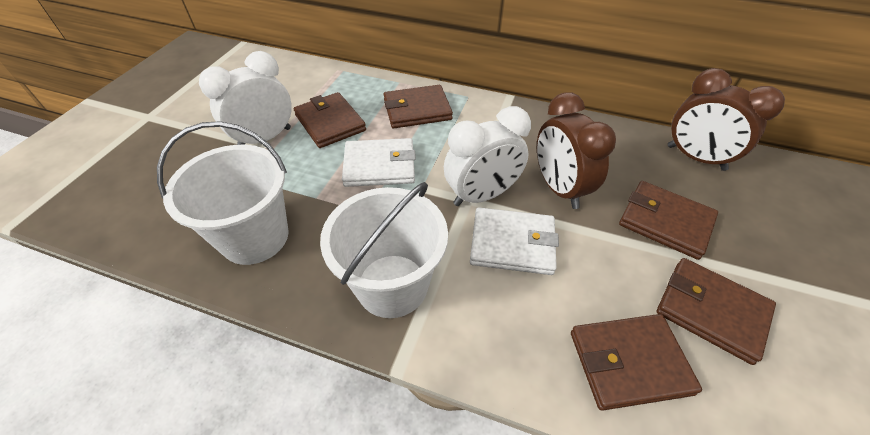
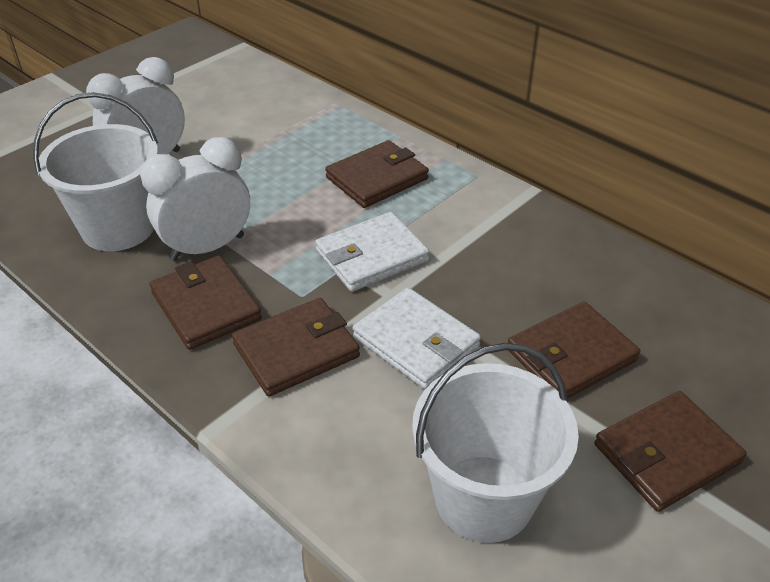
brown clock: [537,92,616,209] [668,68,785,171] = 2 -> none = 0

